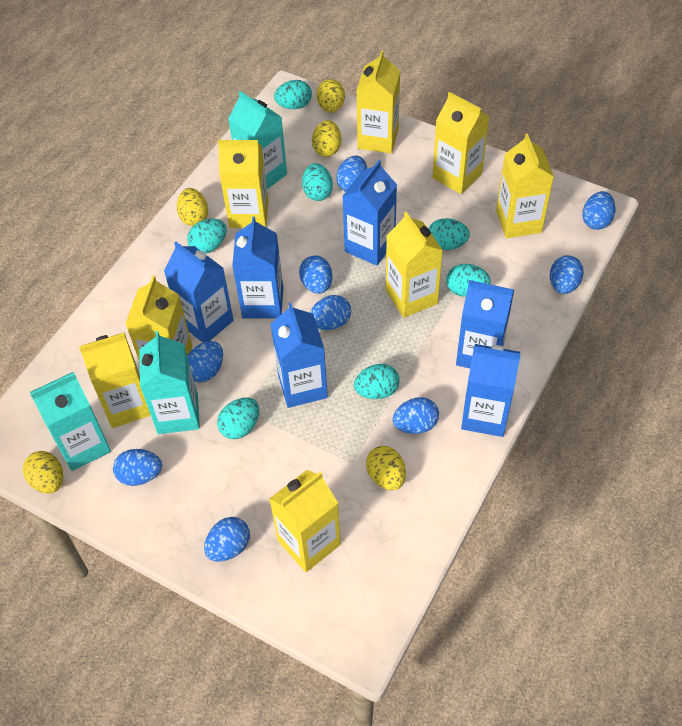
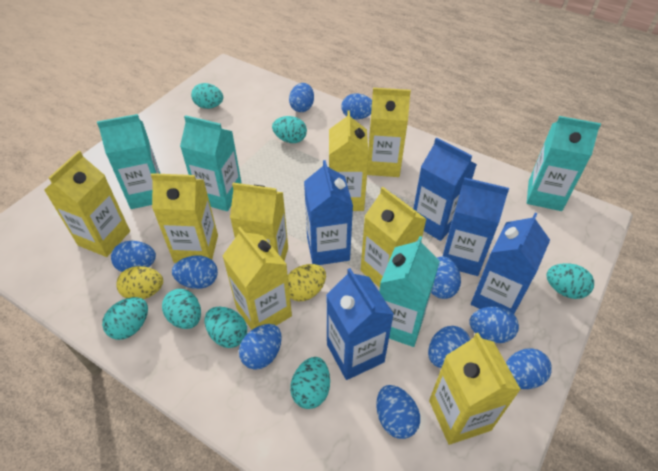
blue carton: [164,242,234,343] [232,217,283,319] [270,303,328,408] [342,160,397,266] [456,280,514,368] [461,344,521,437] = 6 -> [304,160,353,265] [326,268,394,380] [413,137,477,241] [443,177,509,276] [471,213,550,314] = 5
blue egg: [113,449,162,486] [187,341,223,382] [204,517,250,562] [299,255,332,294] [310,295,351,330] [336,155,367,192] [392,397,439,434] [550,255,584,294] [582,191,616,230] = 9 -> [111,241,156,272] [172,255,218,289] [239,324,282,370] [289,83,314,112] [341,94,372,119] [376,385,420,439] [428,326,470,368] [431,256,461,299] [469,306,519,343] [506,348,552,389] = 10
turquoise carton: [30,372,111,471] [139,331,200,434] [228,91,287,189] = 3 -> [97,114,160,209] [180,115,242,211] [379,236,440,347] [527,116,601,211] = 4
yellow egg: [23,451,63,494] [177,188,208,226] [312,120,341,157] [316,79,345,113] [366,446,406,490] = 5 -> [116,266,163,299] [288,264,326,301] = 2

